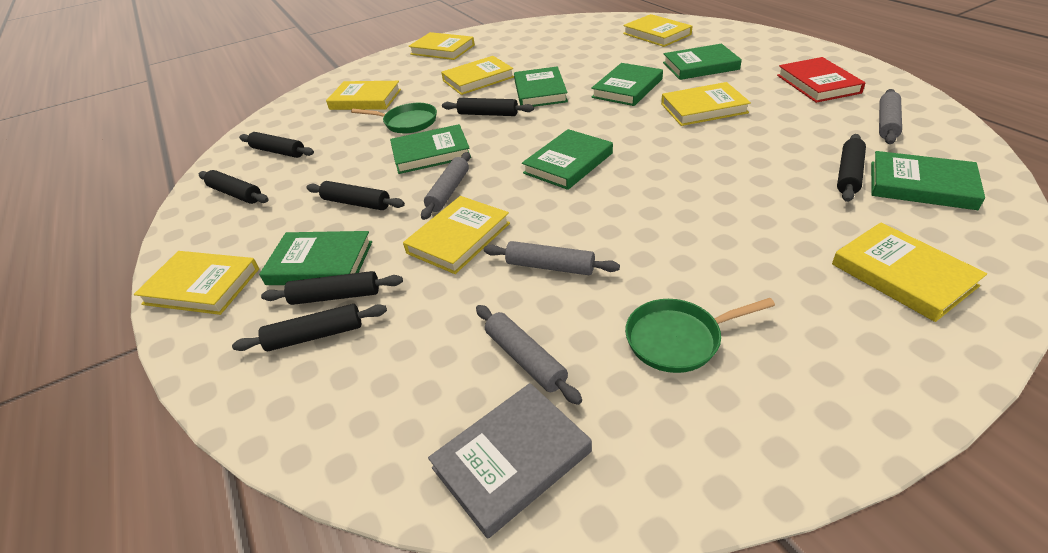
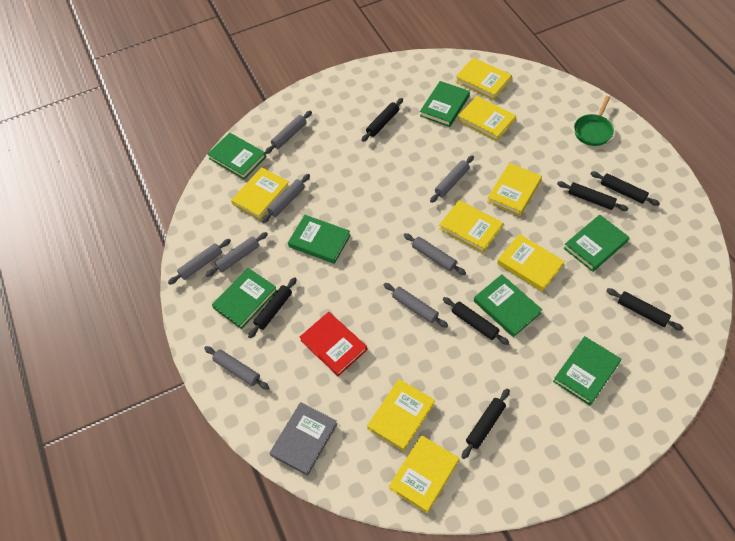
green pan: [351,103,437,133] [625,298,775,373] = 2 -> [574,96,614,146] = 1
grey rolling pin: [421,152,470,220] [476,305,582,405] [484,241,620,275] [879,89,902,144] = 4 -> [168,239,231,285] [204,346,269,390] [206,232,268,277] [262,174,310,223] [265,111,312,154] [384,283,448,328] [404,233,466,275] [430,155,474,203] = 8

